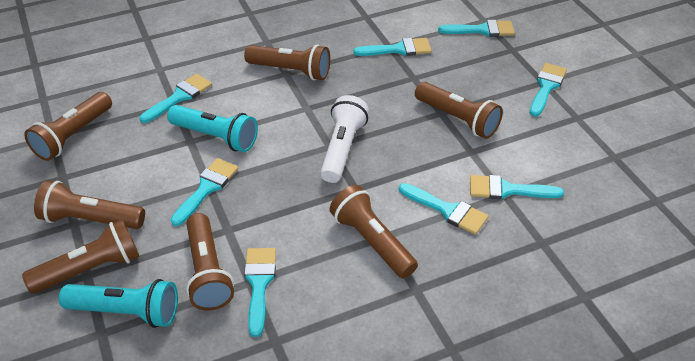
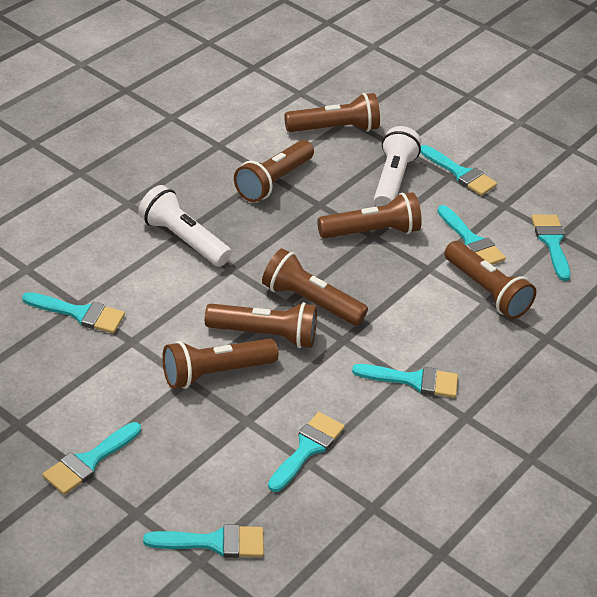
turquoise flashlight: [59,279,178,328] [167,105,258,152] = 2 -> none = 0
white flashlight: [320,95,369,183] = 1 -> [138,185,232,267] [374,126,421,207] = 2

